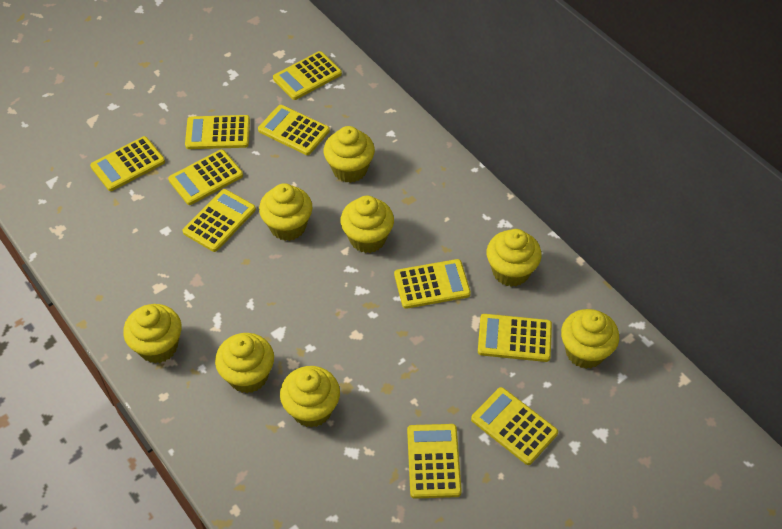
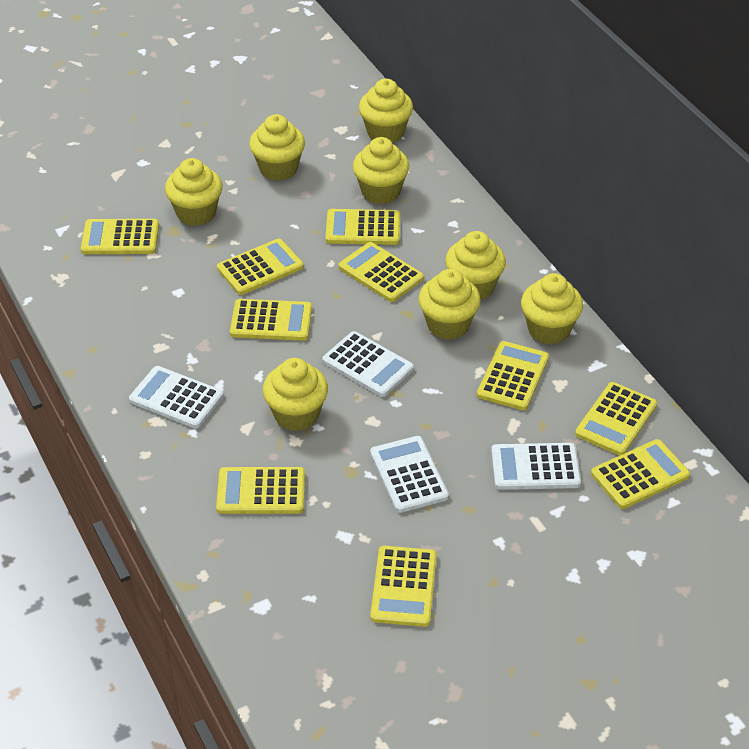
white calculator: none = 0 -> [129,366,224,429] [322,331,414,397] [370,436,449,513] [491,443,581,490] = 4

